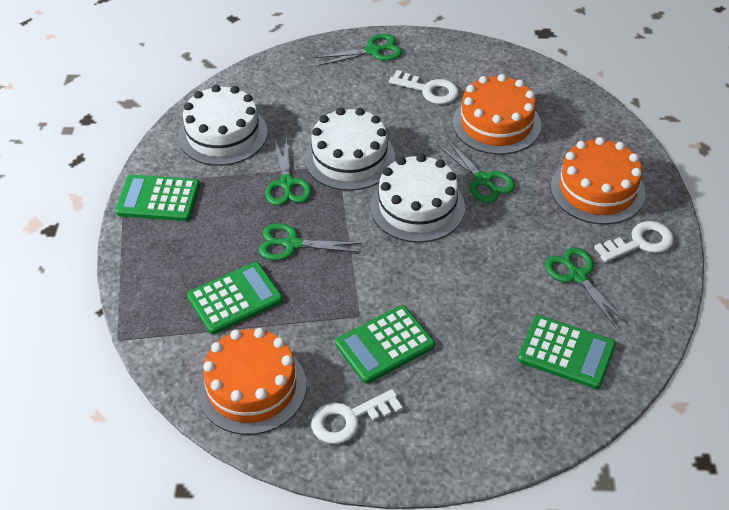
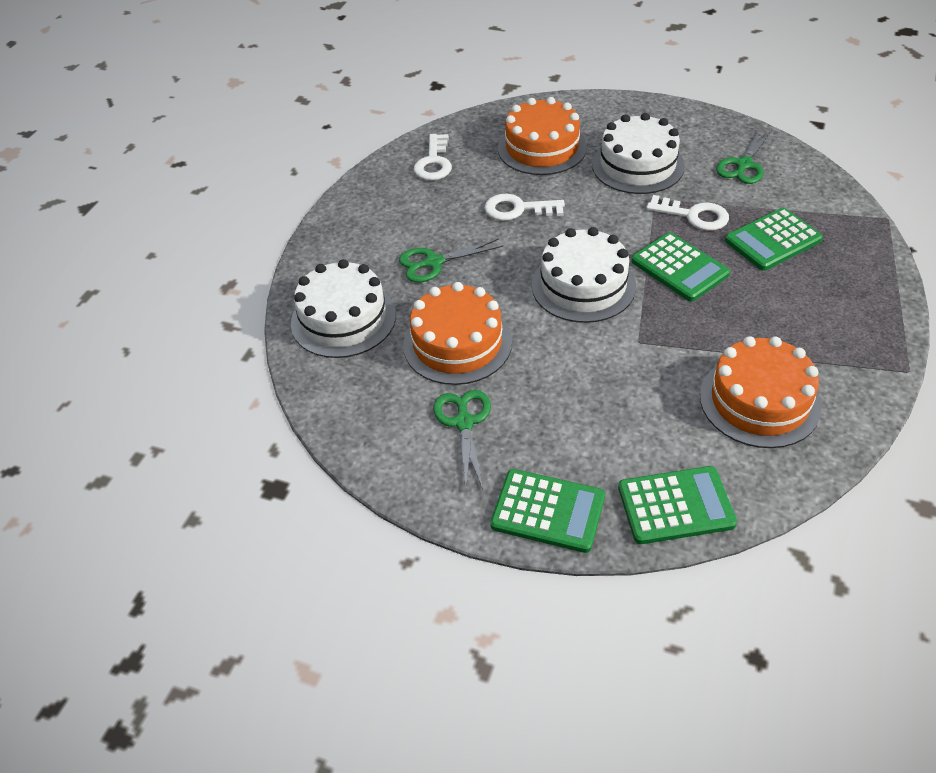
green scissors: [259,223,363,261] [265,136,312,206] [315,34,402,66] [437,139,515,203] [545,247,627,328] = 5 -> [399,239,503,282] [433,390,491,489] [716,128,772,184] = 3

